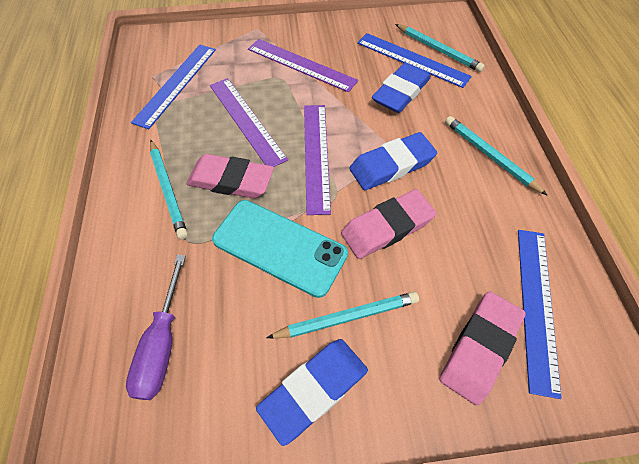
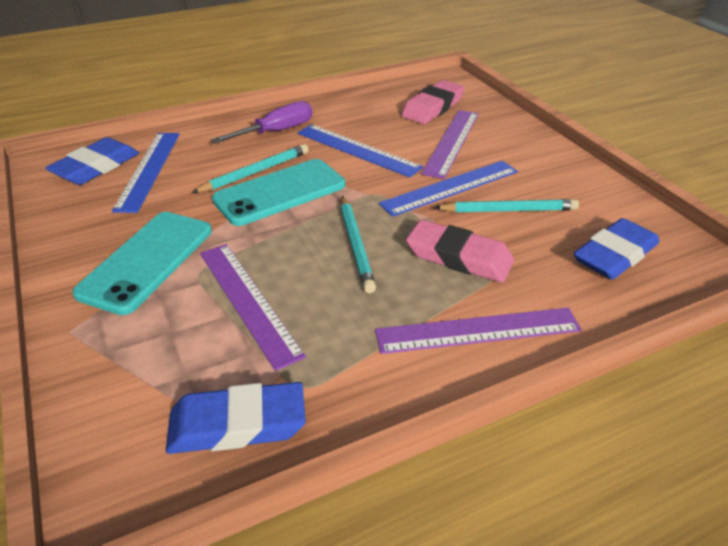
pink eraser: [187,154,274,199] [341,189,436,259] [439,291,526,405] = 3 -> [402,80,465,124] [406,220,514,283] = 2
turquoise pencil: [150,140,188,239] [267,292,419,339] [395,24,485,72] [445,116,547,195] = 4 -> [192,144,309,193] [341,196,376,293] [434,199,579,213] = 3
turquoise phone: [212,200,348,298] = 1 -> [72,212,212,315] [212,159,345,226] = 2

